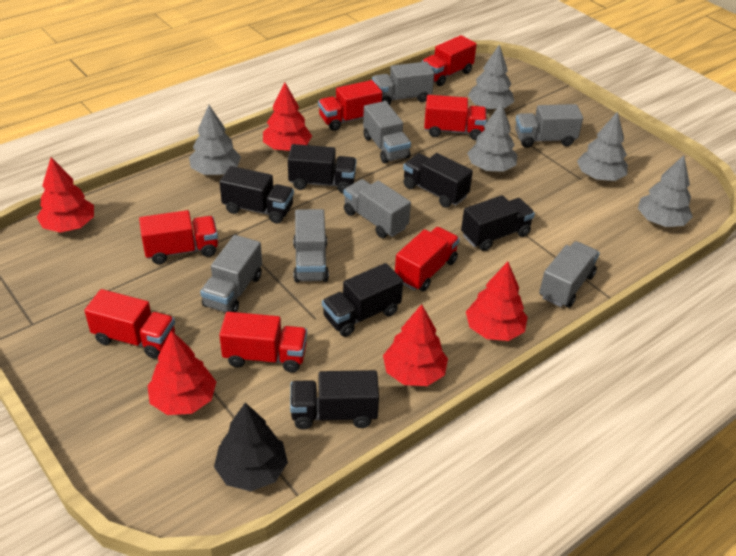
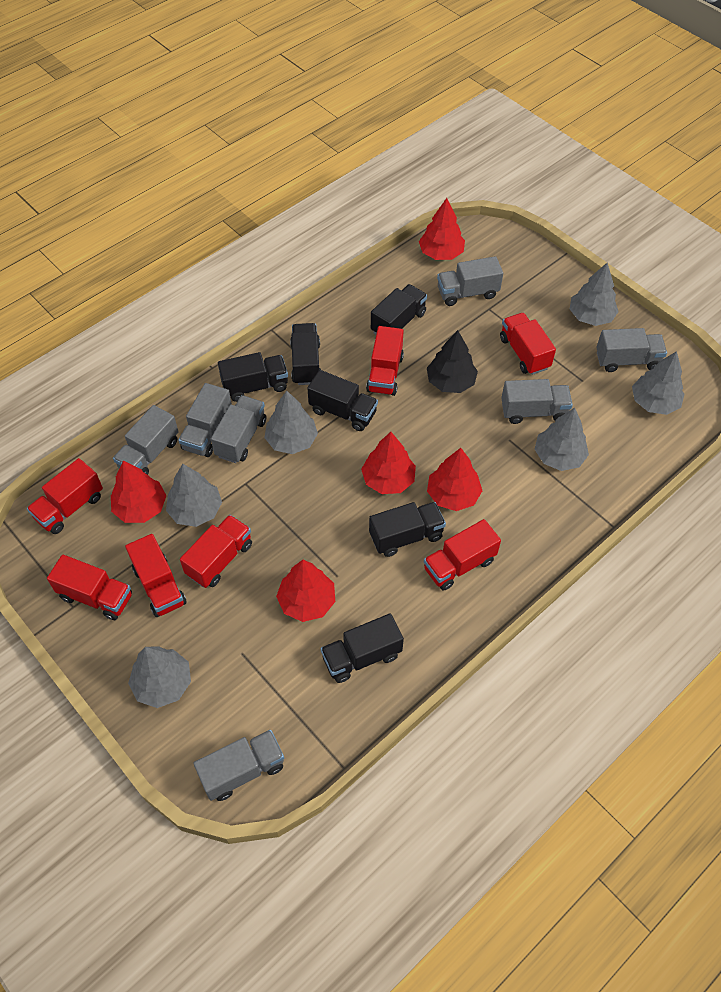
grey tree: [189,105,241,175] [467,102,517,172] [468,44,514,110] [577,111,628,181] [638,155,693,227] = 5 -> [128,646,191,708] [166,464,222,527] [264,391,318,454] [534,407,589,471] [570,263,619,326] [632,351,685,415] = 6

